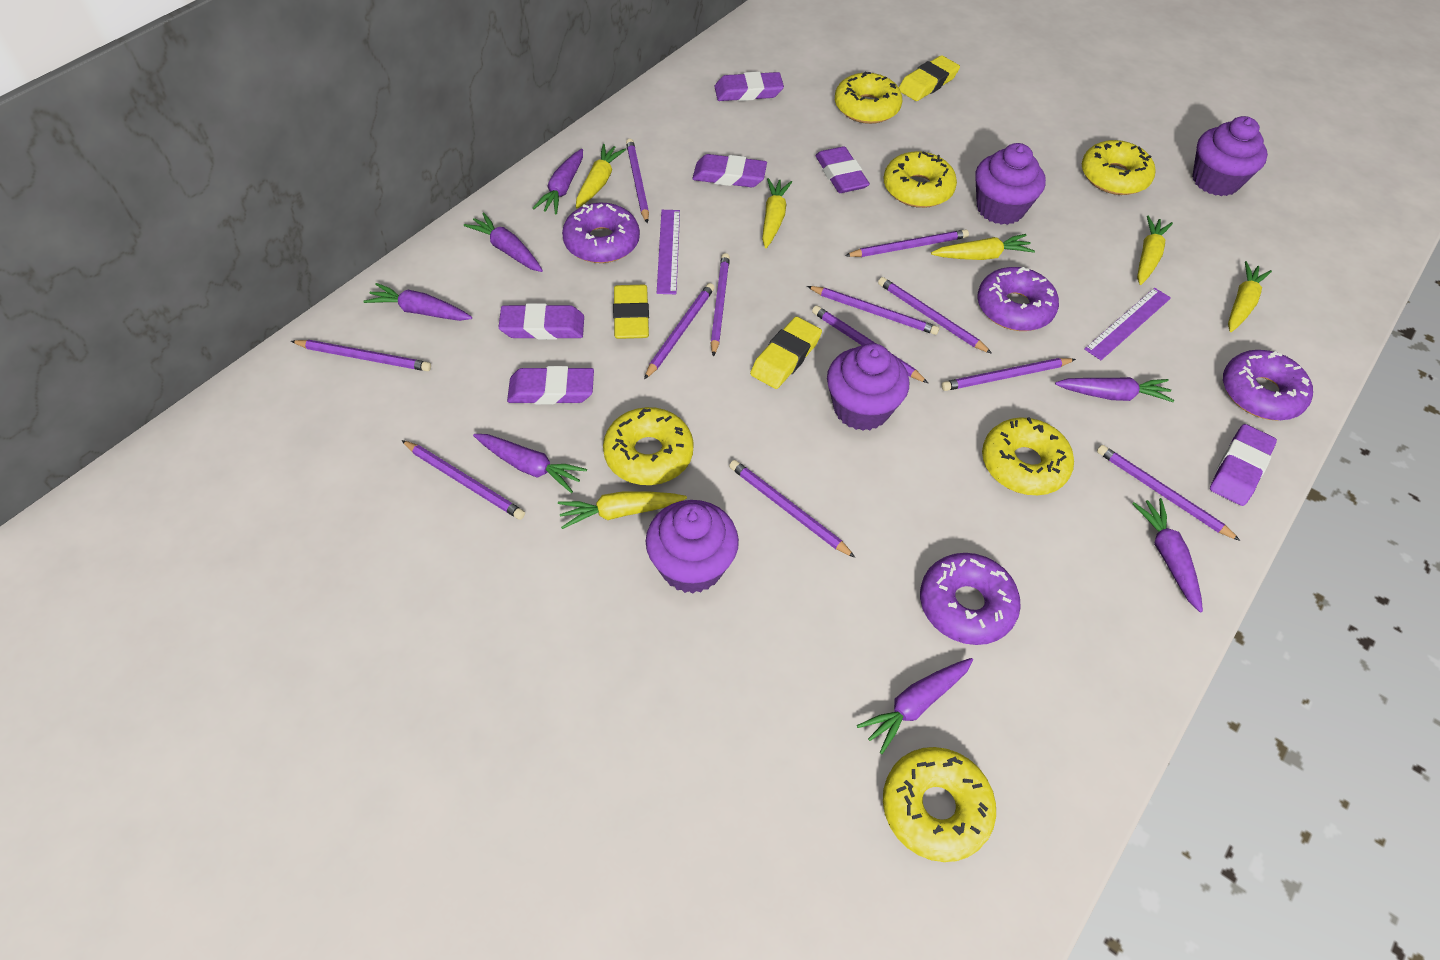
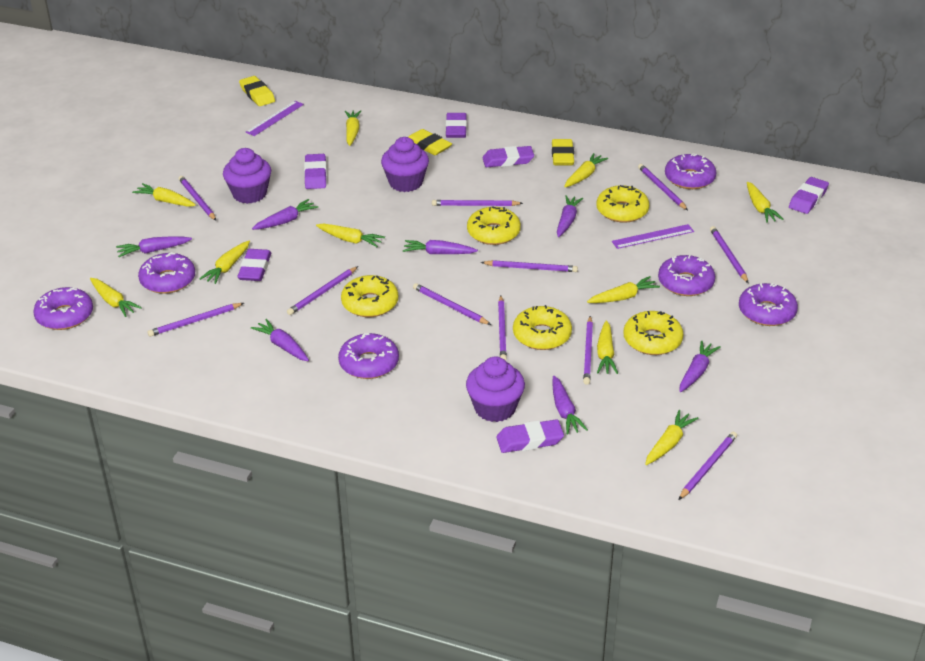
purple cupcake: [646,500,739,594] [827,343,909,431] [975,143,1046,225] [1192,116,1268,196] = 4 -> [223,148,271,204] [381,137,429,192] [466,357,525,422] = 3
purple donut: [562,202,640,263] [920,553,1021,645] [977,267,1059,331] [1223,350,1313,421] = 4 -> [33,287,93,330] [138,252,195,294] [338,333,399,379] [658,255,715,296] [665,153,716,189] [739,283,798,326] = 6
purple pencil: [291,340,431,371] [401,440,525,520] [626,138,649,223] [644,283,715,379] [711,253,730,357] [729,460,856,558] [807,286,939,335] [812,306,928,383] [845,229,969,257] [878,277,992,354] [941,358,1076,391] [1097,445,1240,541] = 12 -> [148,303,244,337] [179,176,216,220] [287,266,358,315] [413,283,491,325] [432,200,523,206] [481,260,578,272] [498,296,507,360] [583,316,593,385] [638,164,688,210] [679,432,737,500] [710,226,749,283] = 11
yellow carrot: [558,491,687,529] [576,144,626,209] [762,178,792,248] [931,234,1035,260] [1137,216,1173,285] [1228,261,1272,332] = 6 -> [90,278,142,317] [132,183,196,207] [199,241,250,284] [316,223,385,247] [345,110,361,146] [564,153,608,187] [587,276,660,303] [597,321,618,374] [645,410,698,465] [747,182,784,223] = 10
yellow donut: [603,407,694,485] [835,71,902,124] [883,151,957,208] [883,747,996,862] [982,417,1074,495] [1082,140,1155,195] = 6 -> [341,275,398,317] [467,206,521,245] [513,305,572,350] [597,185,649,223] [624,311,683,355] = 5

